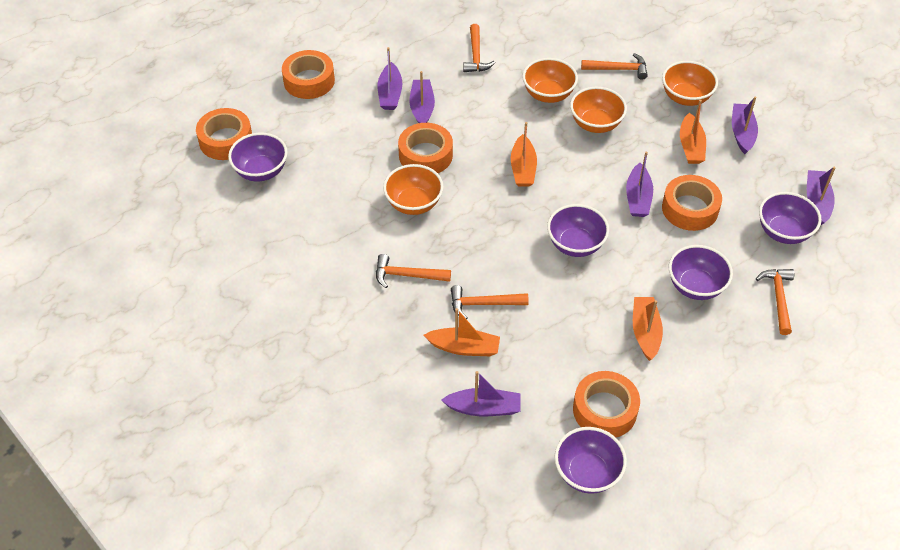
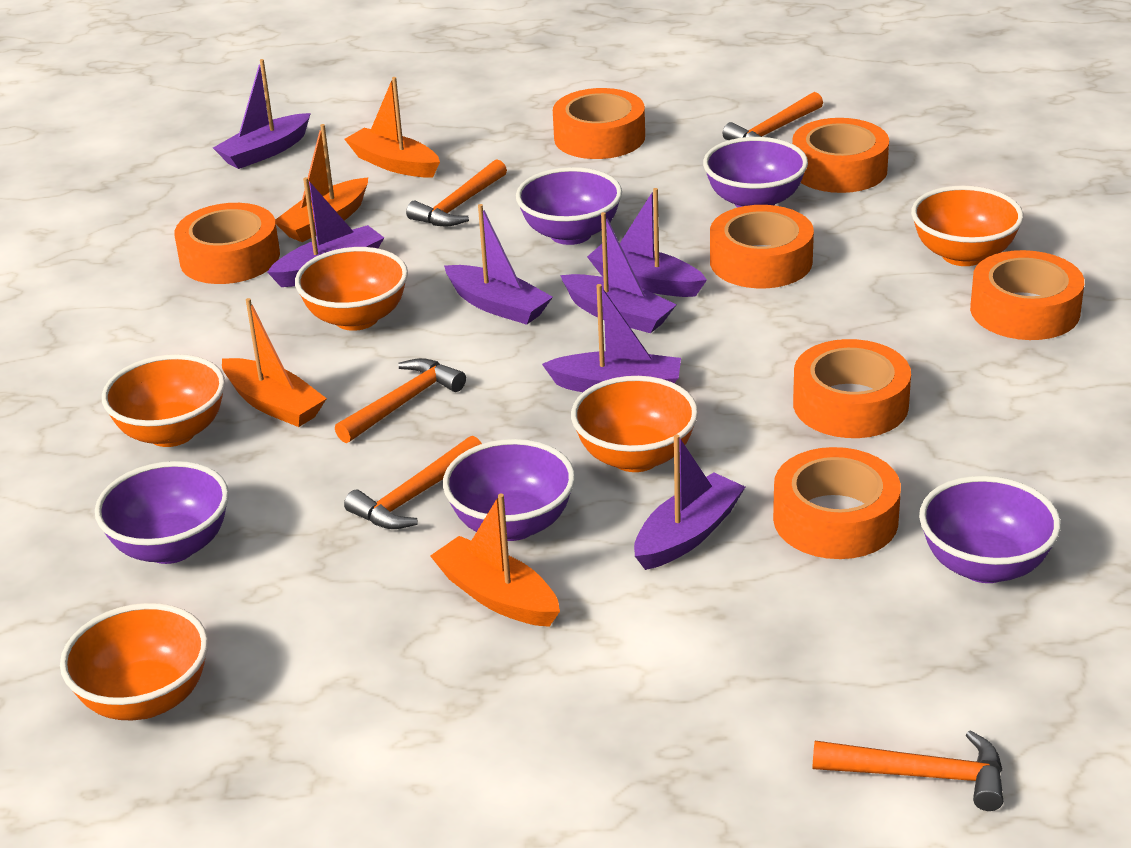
orange bowl: [383,164,444,215] [522,58,578,103] [570,87,627,133] [662,61,718,106] = 4 -> [60,603,208,720] [102,354,225,447] [295,247,408,331] [571,376,698,472] [911,185,1024,266] = 5
orange tape: [196,108,252,160] [282,50,335,99] [398,123,453,173] [573,371,640,437] [662,175,722,231] = 5 -> [174,203,280,284] [553,88,645,159] [710,205,814,288] [773,447,901,559] [792,118,889,193] [793,339,911,438] [970,250,1084,340] = 7
purple boat: [378,47,403,110] [409,71,435,123] [441,371,520,416] [626,152,653,217] [732,96,758,154] [807,167,836,225] = 6 -> [213,59,311,169] [267,177,384,287] [444,204,553,325] [542,284,681,392] [560,212,676,333] [587,188,707,297] [634,434,745,570] = 7

